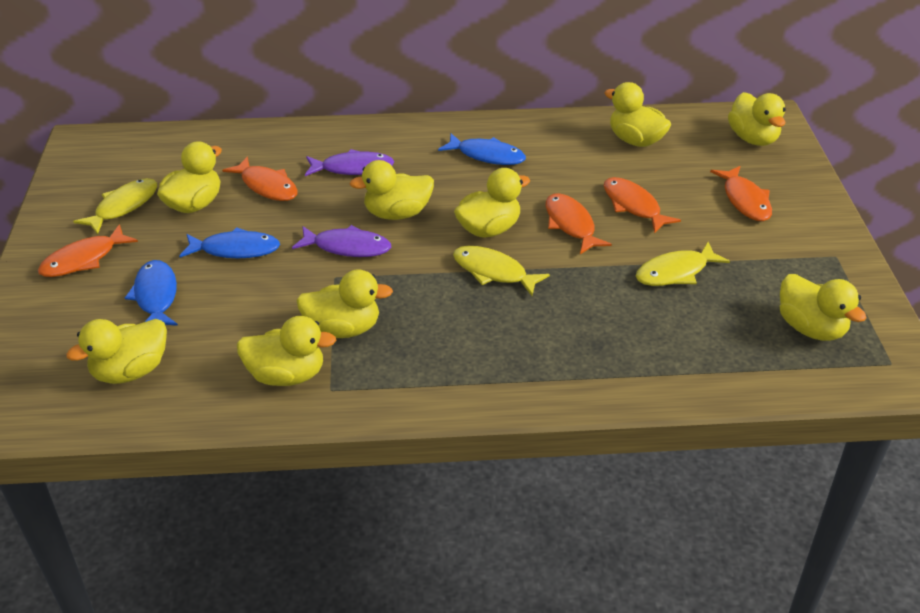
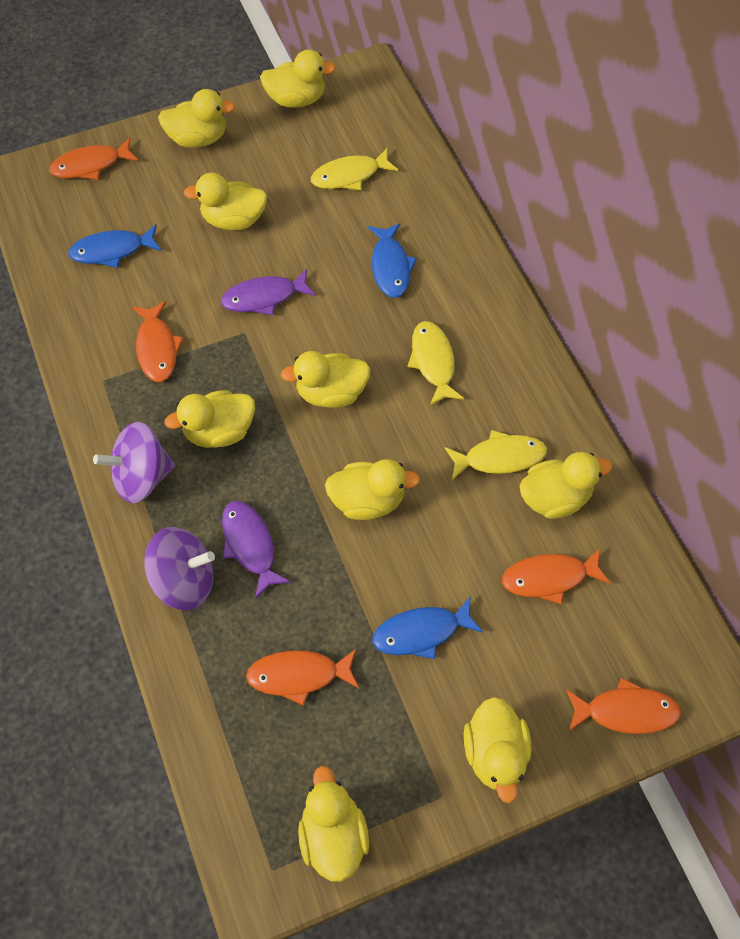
purple spinning top: none = 0 -> [93,422,176,503] [144,527,215,611] = 2

